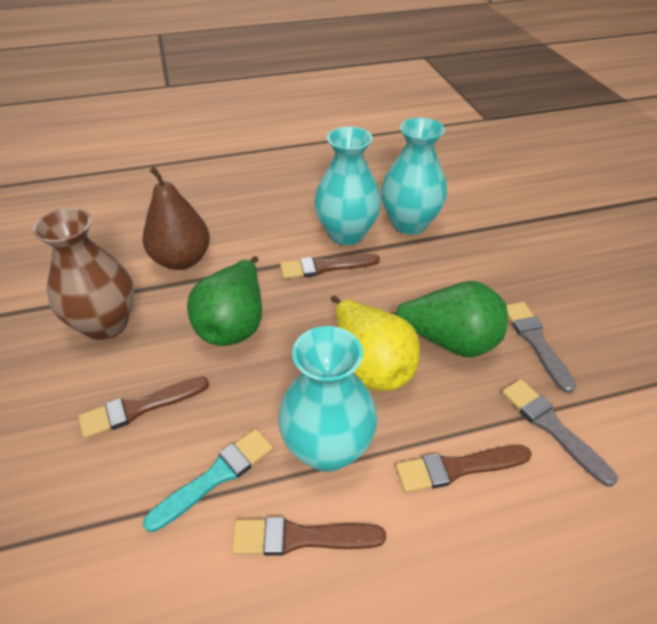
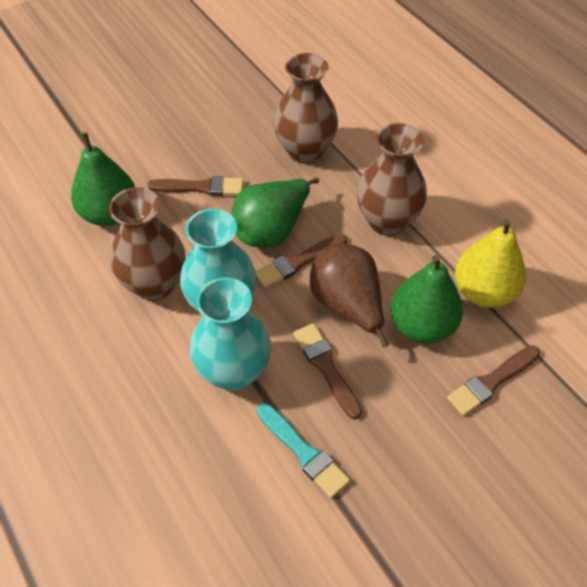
brown vase: [32,208,134,340] = 1 -> [109,187,185,301] [273,53,338,163] [357,123,427,236] = 3
green pear: [187,256,262,346] [389,281,508,358] = 2 -> [71,132,135,226] [231,178,319,248] [390,255,463,343] = 3
grey brush: [502,379,618,487] [506,302,576,393] = 2 -> none = 0
turquoise vase: [278,326,377,472] [314,127,381,246] [381,118,447,235] = 3 -> [180,209,257,313] [190,277,271,391] = 2

